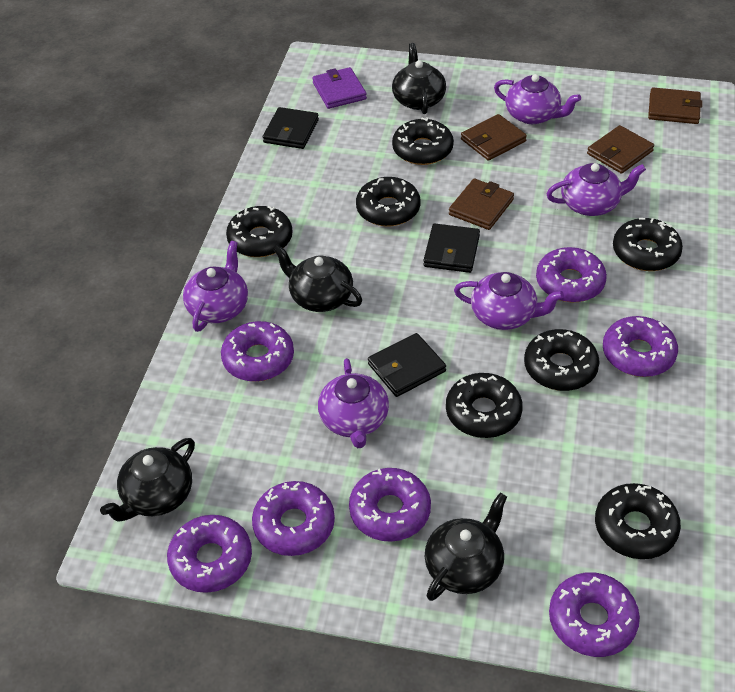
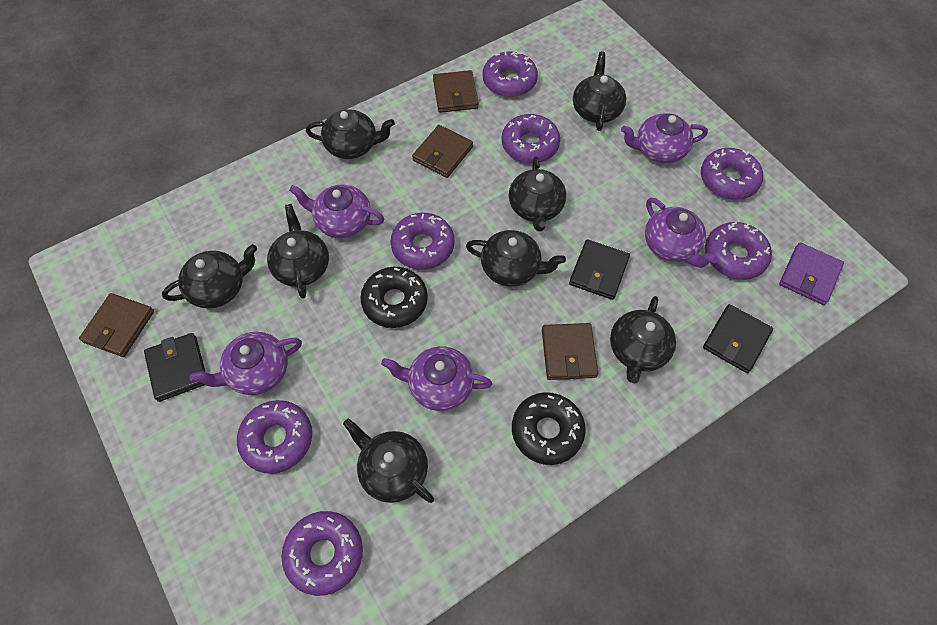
black donut: [226,206,293,257] [356,177,421,227] [392,117,454,165] [446,373,523,438] [524,329,600,391] [595,483,681,559] [613,218,683,271] = 7 -> [360,267,428,328] [512,392,586,465] = 2
black teapot: [100,438,195,522] [273,245,362,312] [392,43,446,114] [425,493,507,601] = 4 -> [162,244,257,309] [267,204,329,299] [306,109,395,159] [343,418,434,503] [466,230,566,287] [509,156,566,231] [573,51,626,131] [610,296,676,383] = 8

